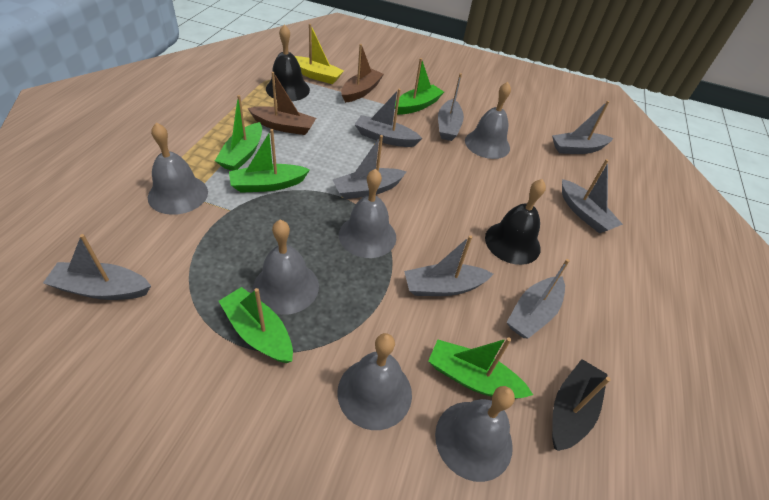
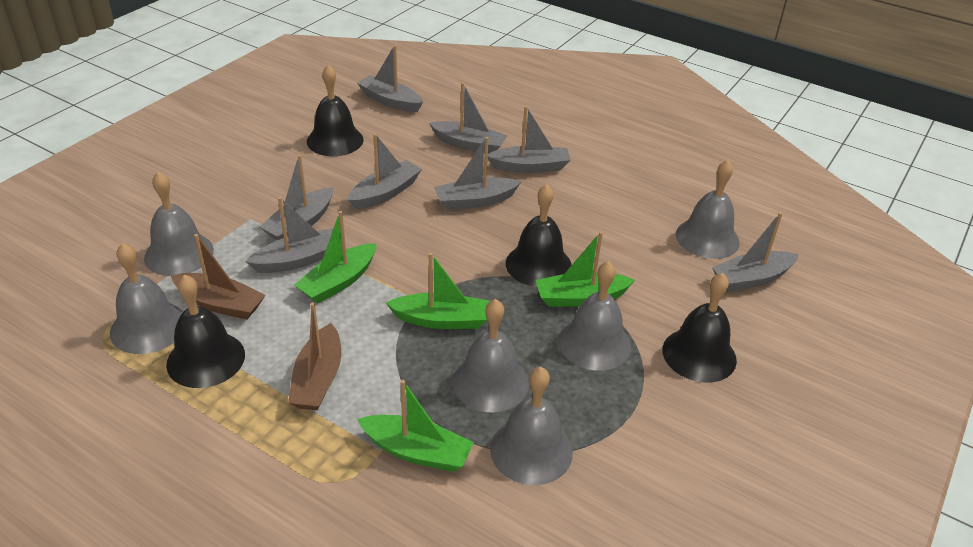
black bell: [266,24,310,101] [485,179,546,265] = 2 -> [166,274,245,388] [307,65,364,156] [506,184,572,287] [662,273,737,383] = 4
black boat: [552,359,610,451] = 1 -> none = 0
green boat: [215,95,262,171] [219,287,293,363] [229,129,310,193] [395,58,444,114] [428,337,533,399] = 5 -> [294,211,377,303] [357,380,474,472] [386,253,490,329] [536,231,635,307] = 4
yellow boat: [295,24,344,84] = 1 -> none = 0

